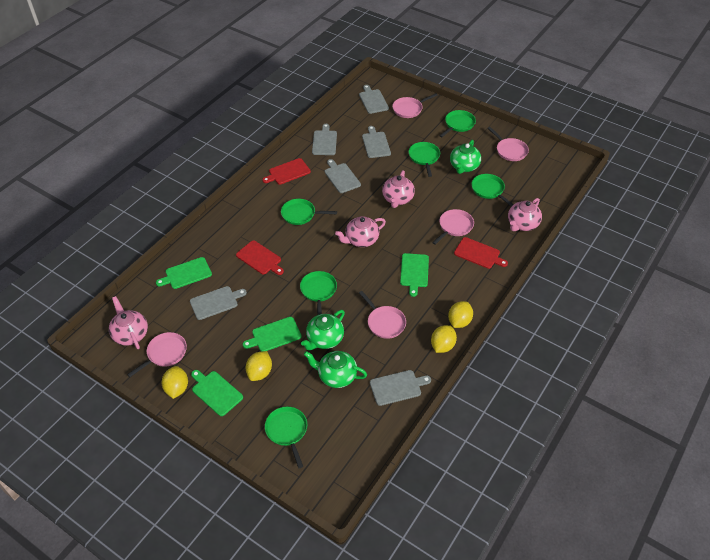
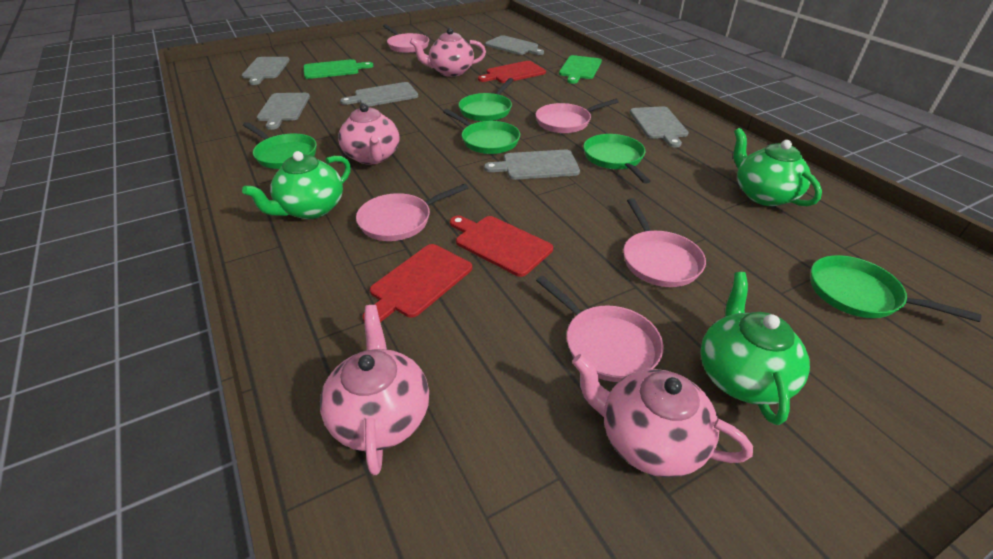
green cutting board: [156,257,212,289] [191,370,243,416] [243,317,302,352] [400,253,429,297] = 4 -> [304,59,373,79] [559,55,602,84] = 2
green pan: [265,407,307,468] [281,199,337,225] [300,271,337,315] [409,142,440,177] [439,110,476,137] [471,174,514,207] = 6 -> [243,122,317,169] [443,109,520,154] [459,78,514,121] [583,134,650,184] [811,255,982,322] = 5
yellow lemon: [162,366,188,399] [246,351,272,381] [431,325,457,353] [448,301,473,328] = 4 -> none = 0

